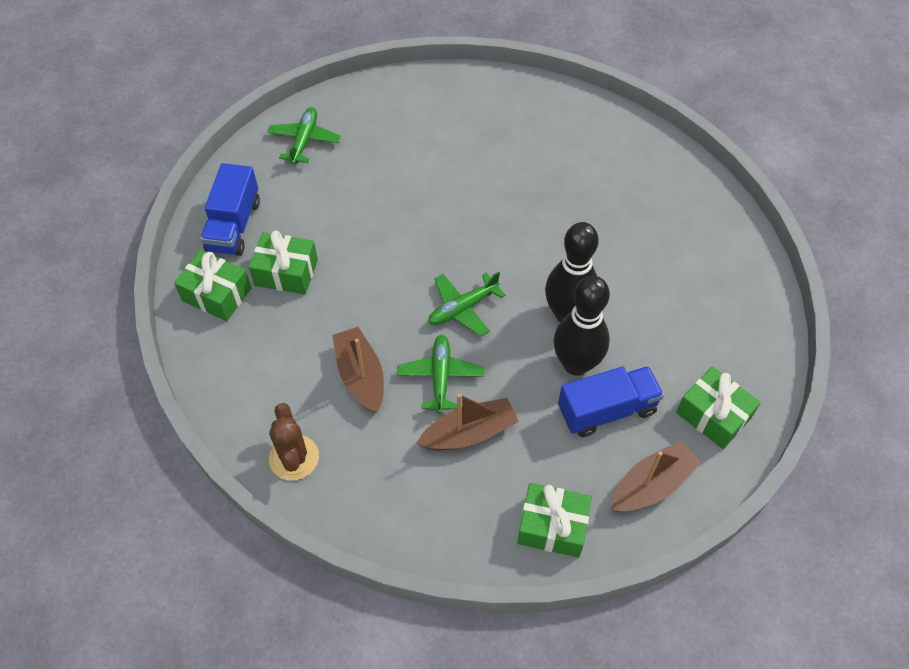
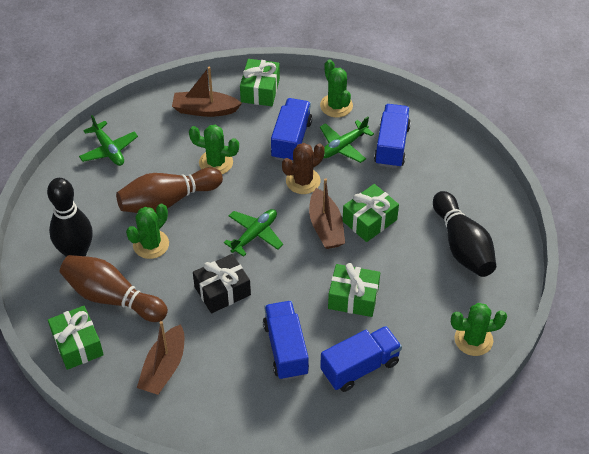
black gift: none = 0 -> [193,254,251,313] = 1
blue truck: [200,163,260,256] [558,366,664,437] = 2 -> [263,301,309,380] [271,98,312,162] [320,326,402,392] [374,104,411,168] = 4
brown bowling pin: none = 0 -> [60,255,168,322] [116,167,223,213] = 2
green cactus: none = 0 -> [126,204,169,259] [189,125,239,174] [320,59,353,118] [451,303,507,356] = 4

